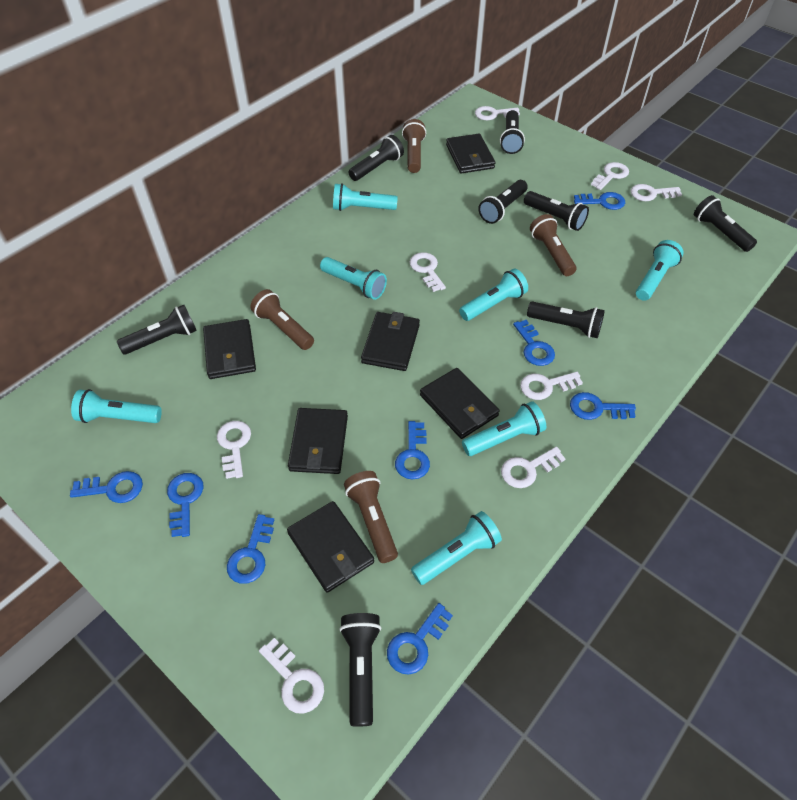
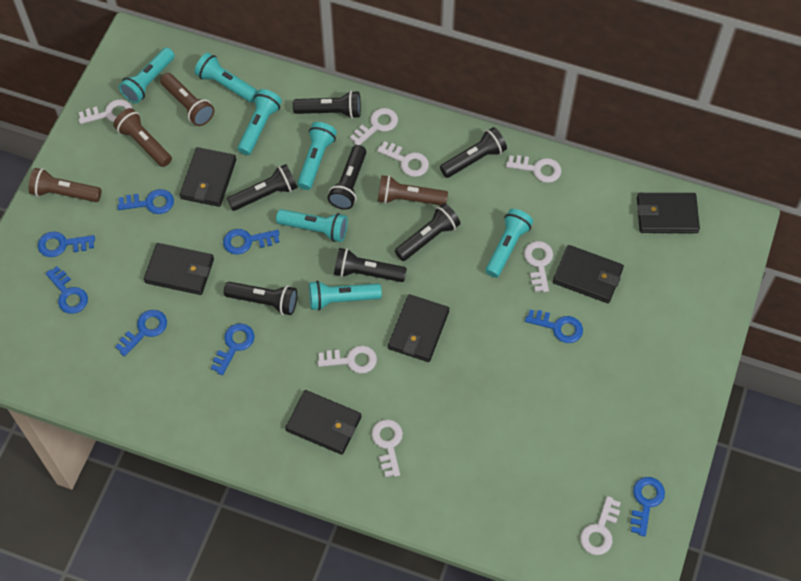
black flashlight: [117,305,197,355] [339,613,381,727] [348,135,404,181] [478,180,528,224] [500,110,525,154] [524,191,589,231] [527,302,605,338] [694,195,757,252] = 8 -> [224,282,297,315] [227,164,297,211] [293,91,361,119] [328,145,366,210] [334,248,407,282] [395,203,460,261] [440,127,507,178] = 7

